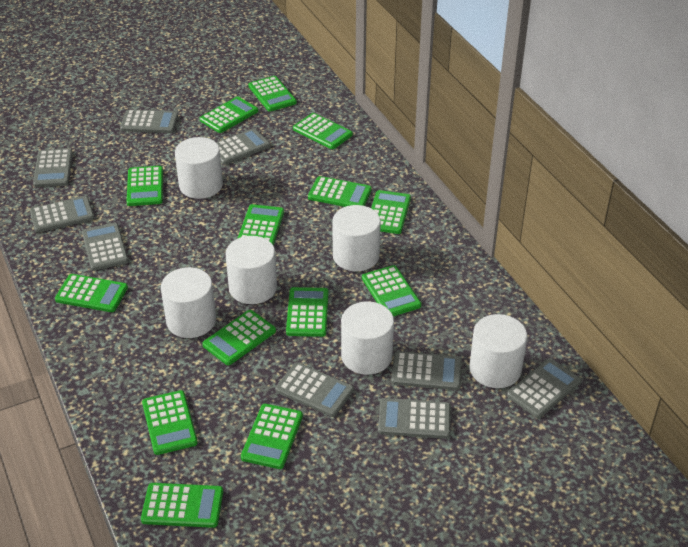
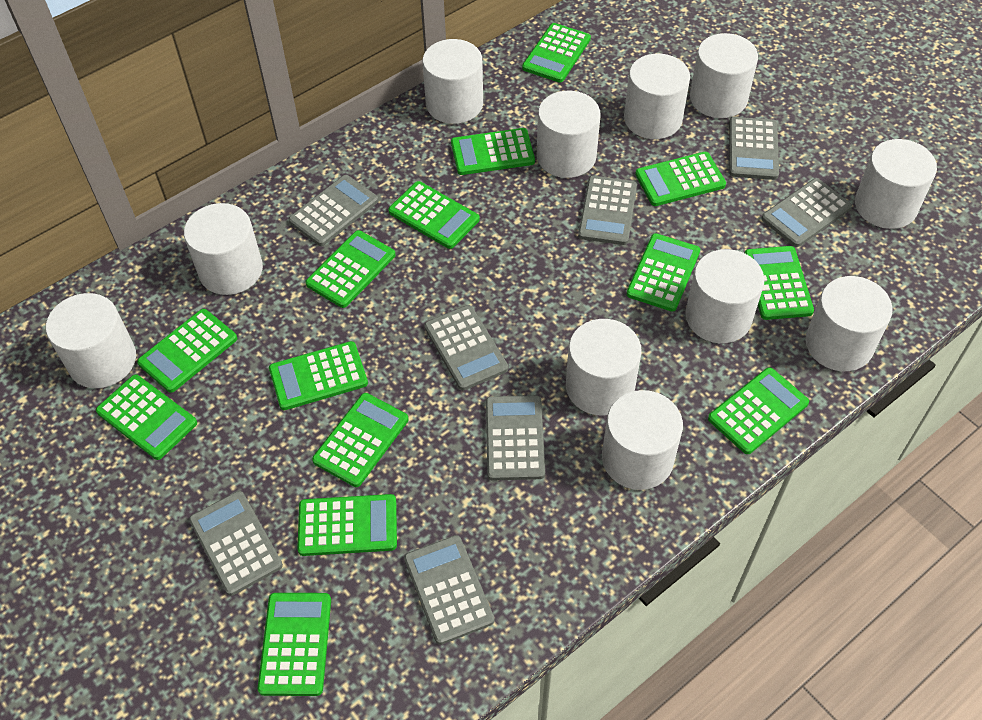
grey calculator: [30,196,95,233] [33,148,73,187] [82,223,129,271] [120,110,178,133] [216,128,270,165] [275,362,354,417] [378,398,451,439] [391,351,462,390] [507,358,581,418] = 9 -> [189,491,283,596] [289,175,378,246] [404,535,494,645] [424,305,508,390] [486,395,545,480] [578,176,637,245] [729,117,779,180] [761,178,852,247] = 8
white cylinder: [161,267,216,338] [175,137,223,199] [226,236,277,304] [332,205,381,271] [341,302,394,375] [469,314,527,388] = 6 -> [46,293,136,388] [184,203,263,295] [423,39,483,124] [537,91,601,178] [566,319,642,415] [602,390,683,490] [624,54,690,139] [685,249,764,343] [690,33,758,118] [805,276,893,371] [855,139,937,229] = 11

